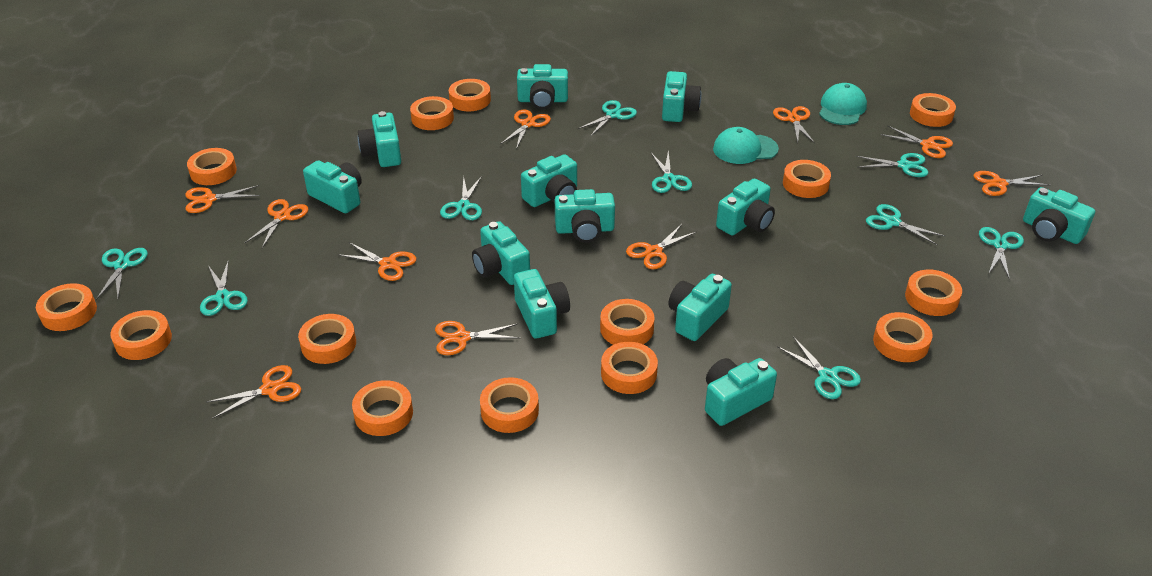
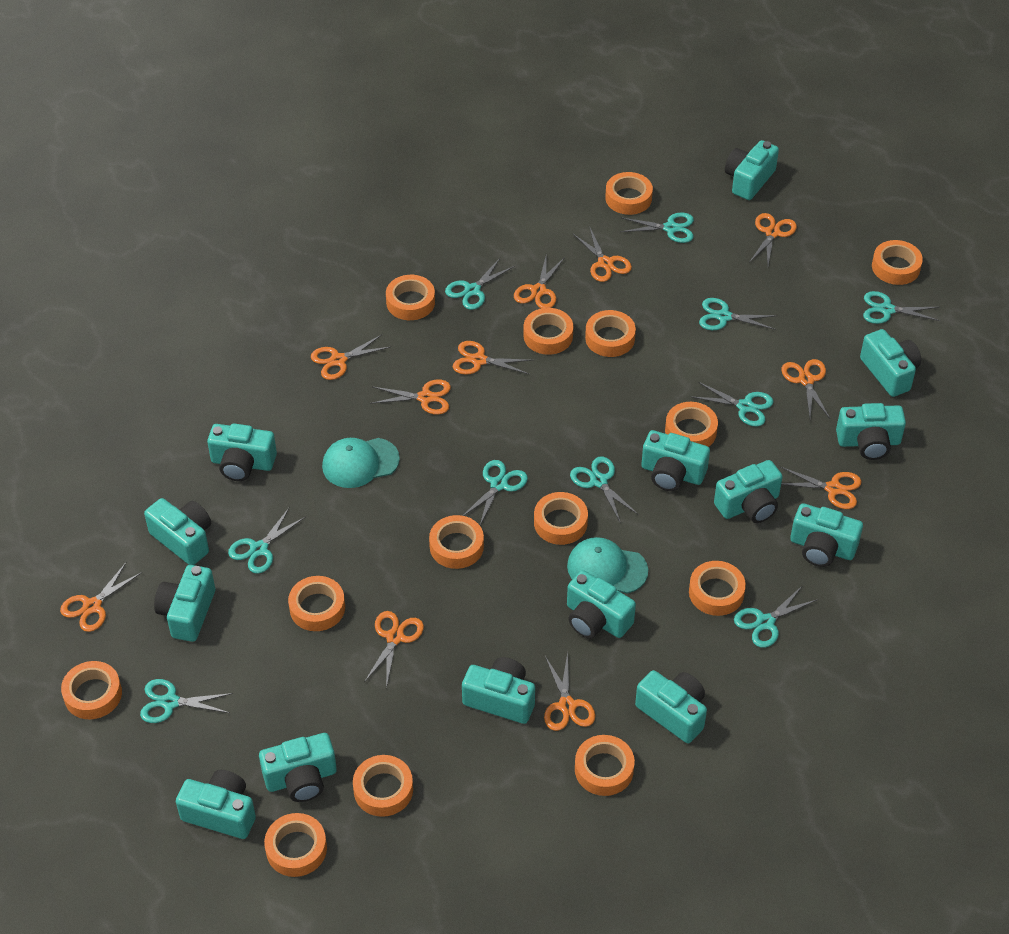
orange scissors: [185,185,260,213] [207,365,301,419] [245,199,308,248] [337,242,416,281] [435,321,519,355] [501,110,551,149] [626,224,696,269] [773,106,815,143] [880,125,953,158] [973,171,1049,196] = 10 -> [60,563,142,632] [311,335,390,380] [364,611,424,688] [370,380,451,415] [453,341,532,375] [514,253,565,308] [544,652,595,731] [572,226,632,282] [749,213,797,265] [781,359,830,419] [781,467,862,509] = 11
turquoise camera: [303,161,362,213] [358,111,401,167] [472,221,530,285] [514,269,570,339] [517,64,568,109] [521,154,577,207] [555,189,615,243] [662,71,702,122] [668,274,732,341] [705,358,777,426] [716,179,775,236] [1023,187,1095,244] = 12 -> [144,498,211,565] [154,565,215,642] [176,770,256,839] [207,423,277,481] [259,733,337,802] [462,657,535,724] [567,570,636,639] [635,670,707,743] [641,430,710,491] [714,460,783,523] [725,140,779,200] [790,503,863,567] [836,403,906,460] [860,329,921,397] = 14
turquoise scissors: [96,248,148,300] [200,259,248,316] [440,176,482,220] [578,100,637,136] [651,151,692,193] [777,337,861,399] [856,153,928,177] [866,204,945,246] [979,227,1024,280] = 9 -> [140,679,233,723] [228,507,305,574] [445,258,515,310] [463,460,528,525] [570,457,639,522] [620,212,694,243] [692,382,774,427] [699,298,778,330] [734,585,818,648] [863,291,940,324] = 10

